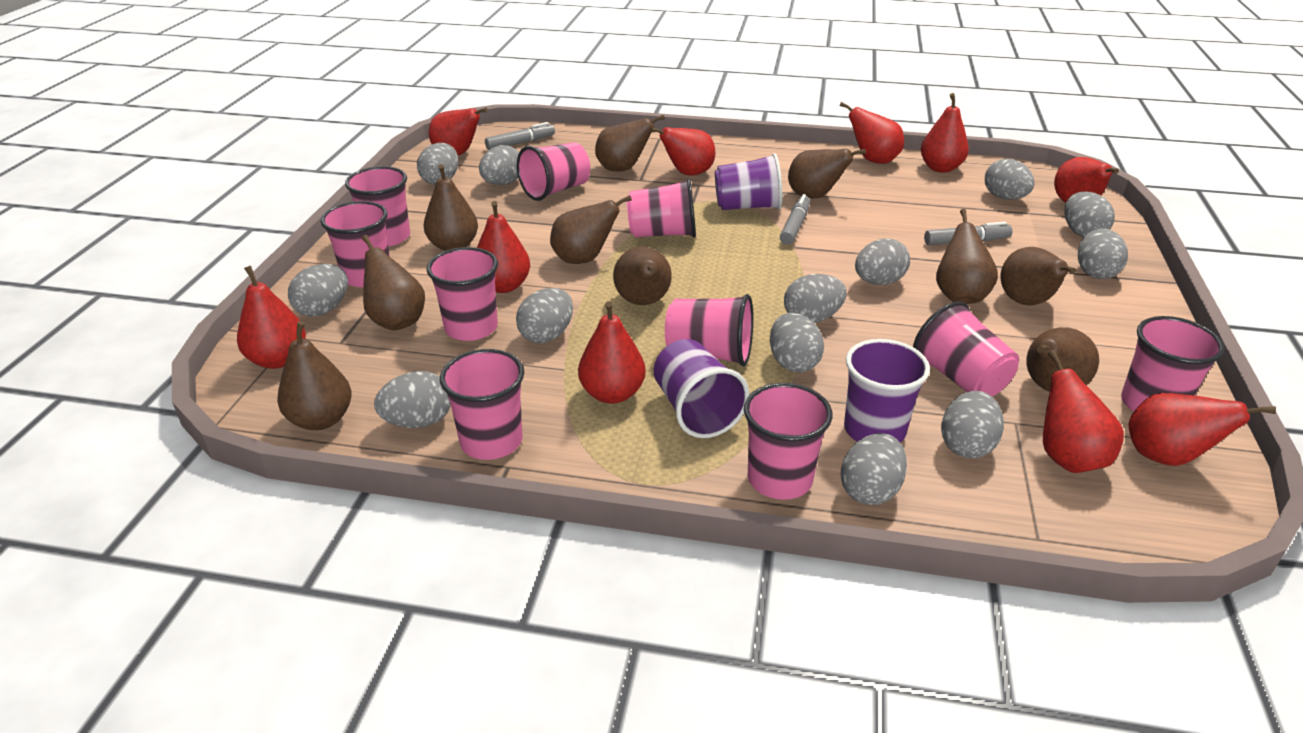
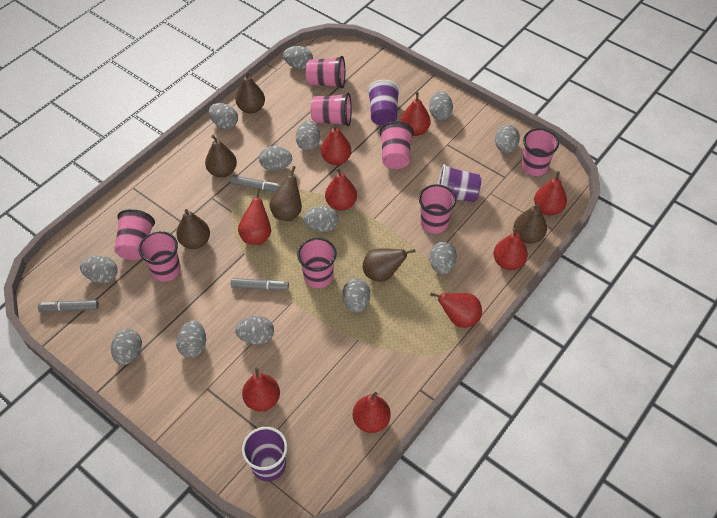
brown pear: [277,321,352,430] [362,235,425,330] [424,164,478,251] [550,195,632,264] [595,115,665,171] [613,247,672,305] [788,149,866,199] [936,209,998,304] [1001,247,1076,305] [1026,327,1099,392] = 10 -> [176,209,210,249] [205,135,237,178] [236,71,265,114] [269,166,302,221] [363,248,415,282] [513,203,547,244] = 6
pink cup: [321,201,390,287] [345,166,410,247] [426,247,498,341] [440,349,524,460] [517,142,590,201] [627,178,696,238] [665,294,753,366] [744,383,832,500] [913,301,1019,396] [1121,316,1225,411] = 10 -> [114,209,155,260] [139,231,181,282] [297,238,337,288] [306,56,345,89] [311,93,352,126] [380,122,414,169] [419,184,456,234] [521,128,559,176] = 8
red pear: [237,266,306,369] [429,108,488,155] [477,201,530,293] [578,301,646,404] [650,127,715,176] [840,102,904,164] [921,93,969,173] [1043,350,1124,473] [1054,157,1119,203] [1129,393,1276,466] = 10 -> [238,188,271,245] [242,368,280,411] [321,125,351,165] [325,168,357,210] [353,392,391,433] [401,92,431,136] [430,293,482,328] [494,228,528,270] [534,171,567,215] = 9

